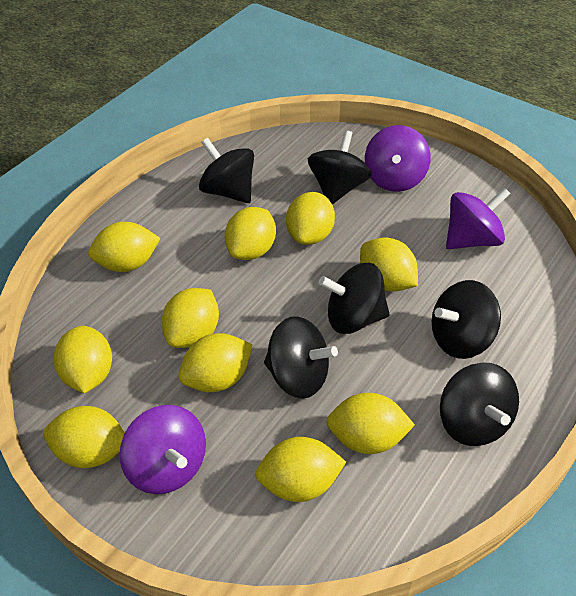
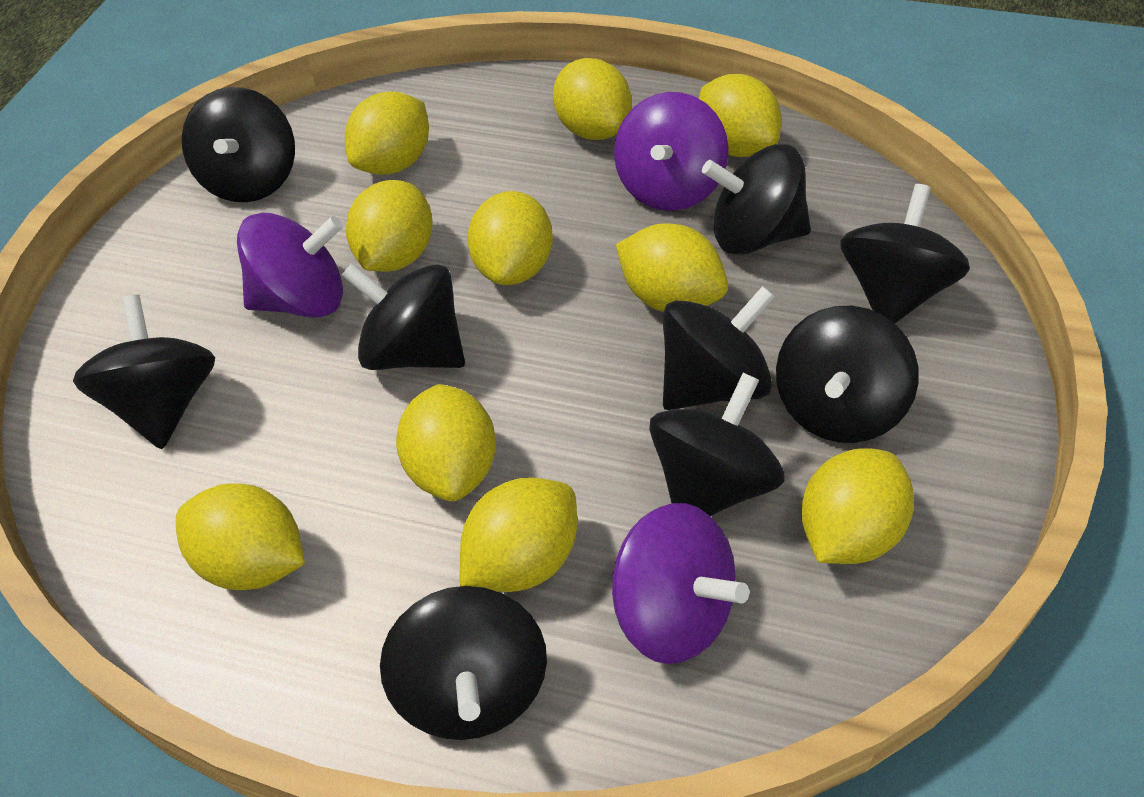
black spinning top: [199,138,254,203] [264,316,338,399] [308,130,372,205] [319,263,390,334] [432,280,501,359] [440,363,519,446] = 6 -> [73,295,215,449] [182,87,295,202] [342,263,465,370] [380,586,547,740] [650,373,785,516] [663,286,775,410] [702,144,811,255] [776,306,919,443] [840,184,970,323] = 9

